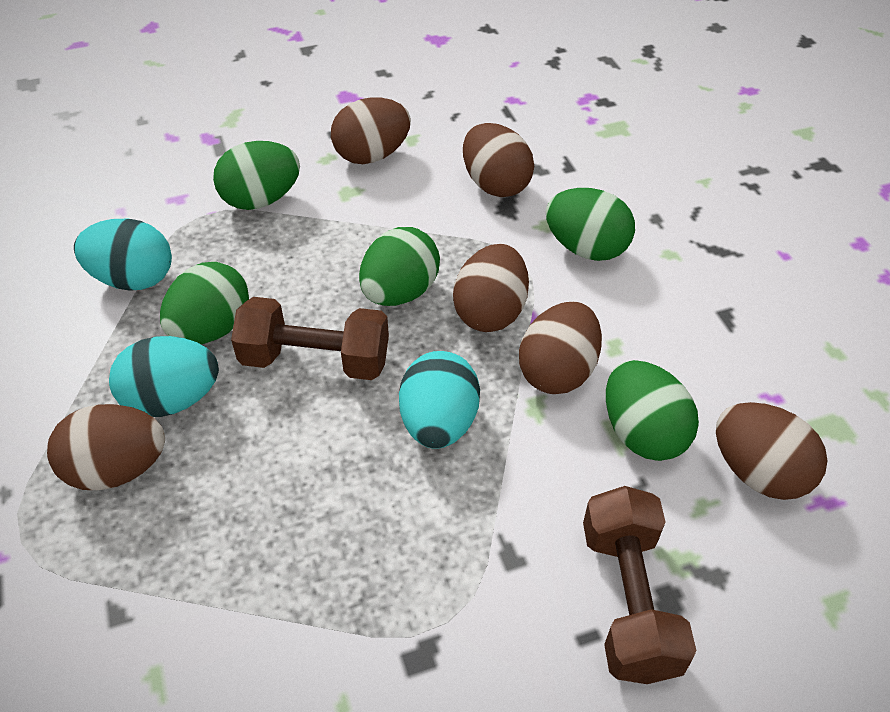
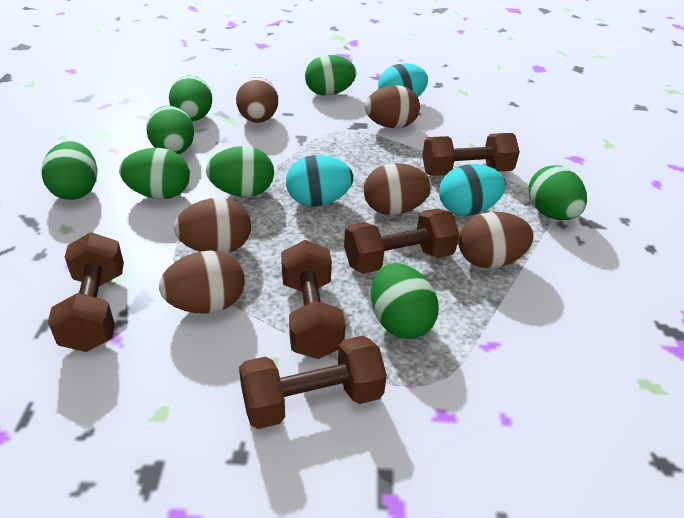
brown dumbbell: [231,297,389,380] [583,486,696,684] = 2 -> [48,232,124,352] [239,336,387,429] [281,240,346,359] [344,209,459,274] [422,133,520,176] = 5
green egg: [160,262,249,344] [213,141,300,210] [359,227,440,306] [546,188,635,261] [606,360,699,461] = 5 -> [41,141,98,200] [119,148,190,199] [146,106,194,154] [169,75,212,121] [206,146,274,197] [305,55,357,96] [371,263,439,339] [528,165,587,220] = 8

